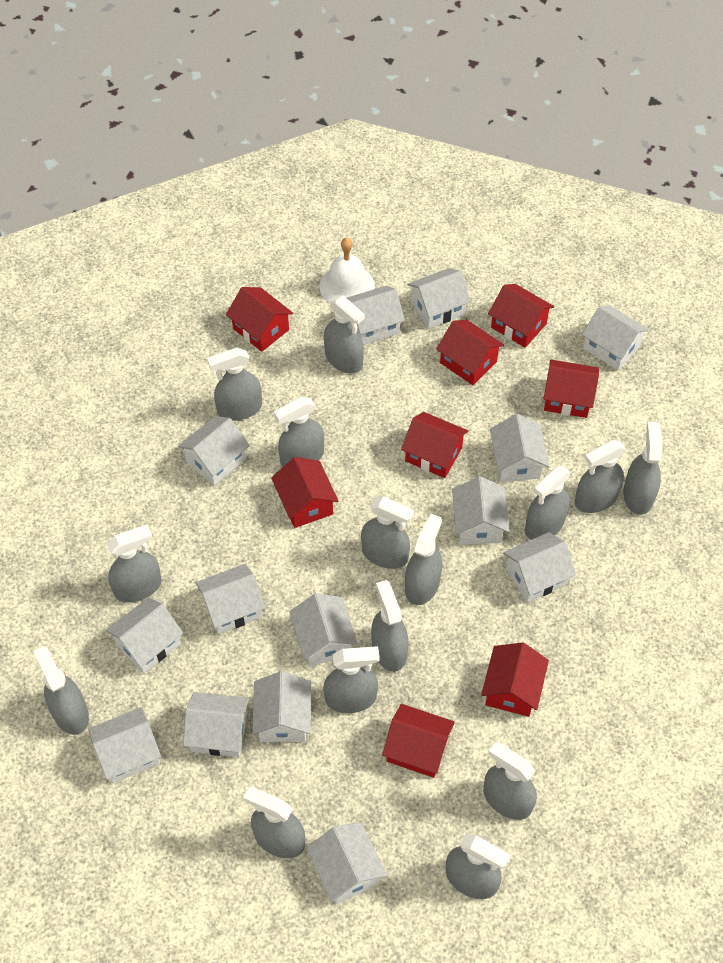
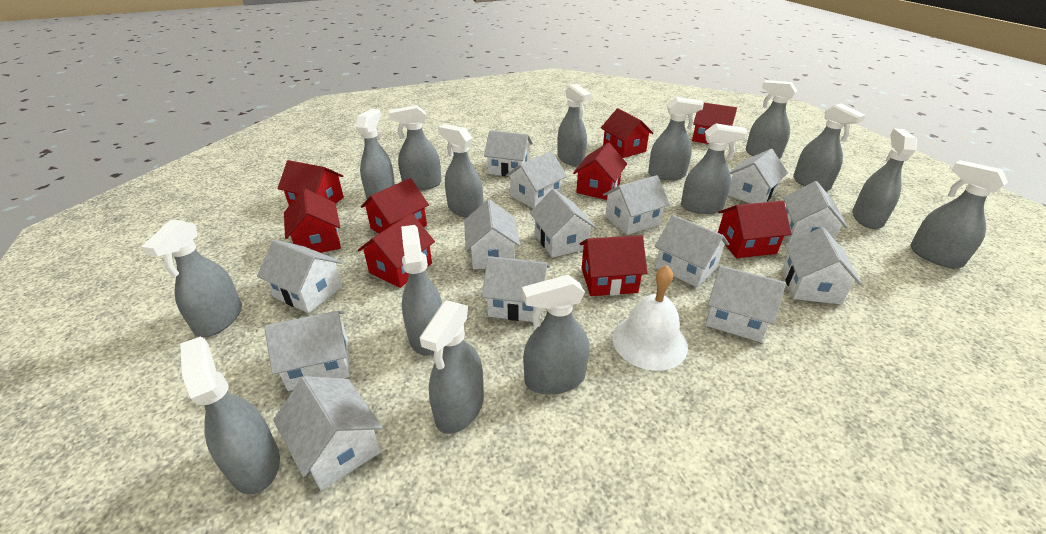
red house: [226,287,293,352] [271,457,338,528] [382,704,455,778] [401,412,468,478] [436,320,504,385] [481,642,549,717] [488,284,554,348] [543,360,599,418] = 8 -> [277,160,344,205] [284,189,341,253] [358,213,435,288] [361,178,429,234] [573,143,627,200] [580,235,647,296] [601,108,653,158] [692,102,737,144] [718,201,791,258] = 9

